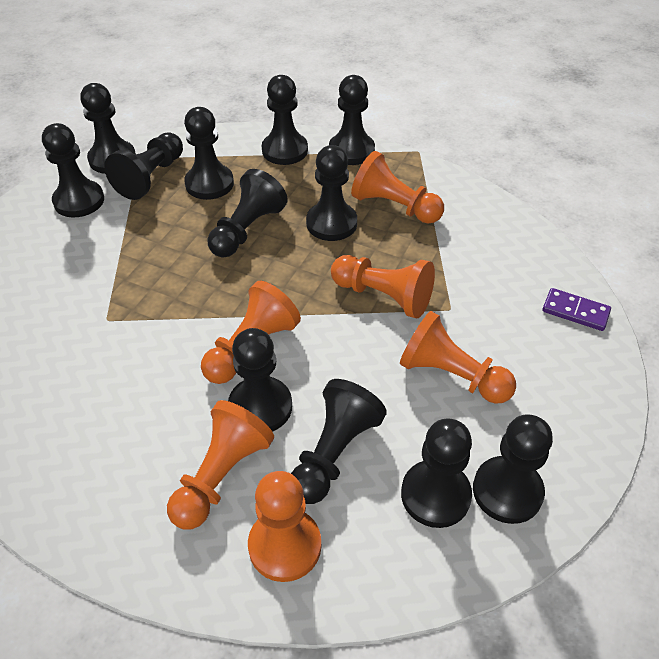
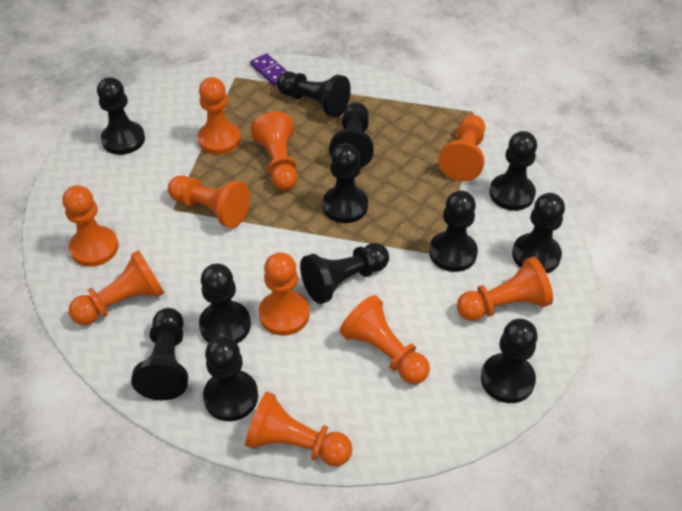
orange pawn: [167,400,274,529] [201,281,301,384] [248,471,321,582] [331,255,435,319] [351,151,444,224] [400,311,516,404] = 6 -> [62,185,119,267] [69,250,164,325] [168,176,250,228] [197,77,241,155] [245,391,352,466] [251,112,298,191] [259,252,310,336] [340,295,430,384] [439,115,485,181] [457,257,553,321] = 10

